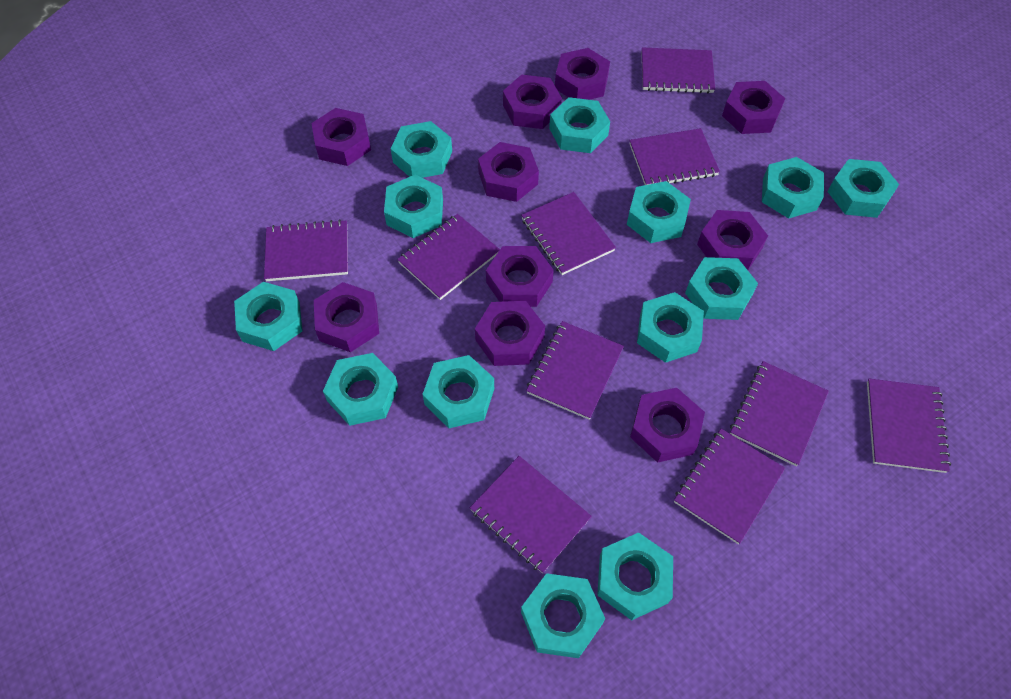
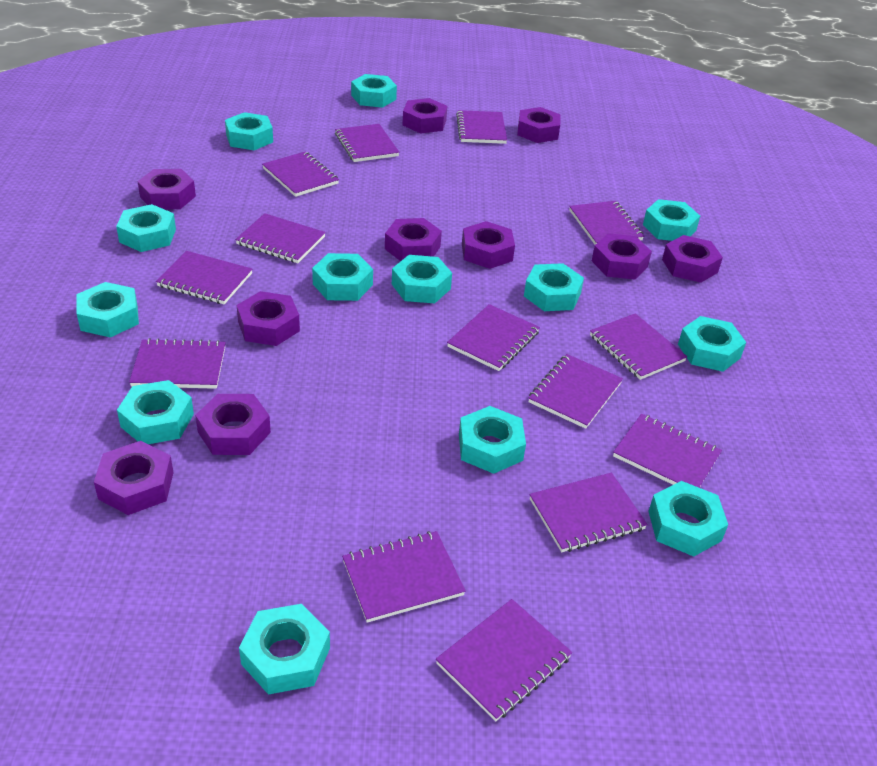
purple notebook: [264,219,348,281] [397,214,500,300] [470,456,592,573] [521,192,616,275] [526,321,624,420] [629,128,720,185] [642,47,715,93] [674,429,785,544] [730,361,829,466] [867,379,951,473] = 10 -> [129,338,226,389] [156,251,252,304] [235,213,326,263] [262,152,339,197] [335,124,399,162] [342,531,466,623] [436,599,572,721] [447,304,540,371] [456,110,507,144] [529,354,623,429] [529,473,648,552] [569,201,644,245] [590,313,687,380] [613,414,722,488] = 14

